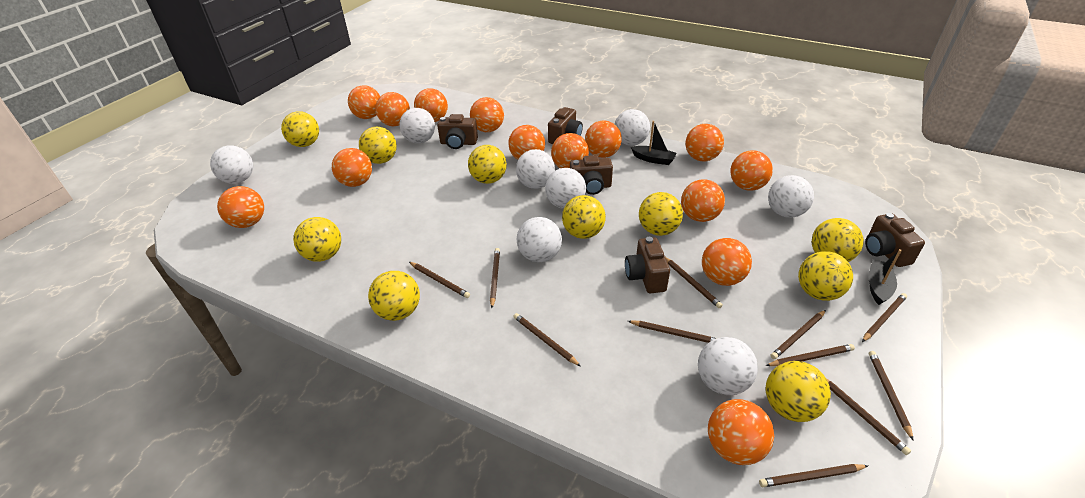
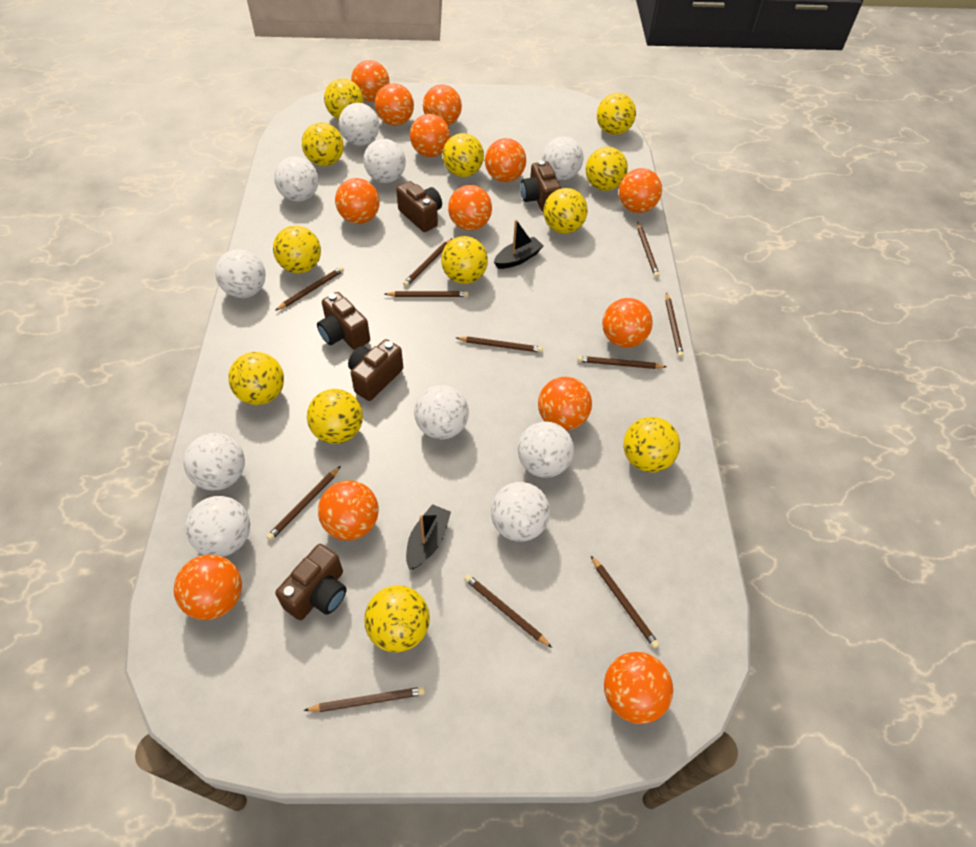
orange ball: [217,186,264,228] [332,148,372,187] [348,85,380,119] [375,92,410,126] [414,88,448,122] [470,97,504,132] [508,125,545,160] [551,133,589,168] [585,120,622,158] [681,179,725,222] [686,124,724,161] [702,238,752,286] [708,399,774,465] [730,150,773,191] = 14 -> [174,555,242,620] [318,480,379,541] [335,178,380,224] [351,60,390,102] [375,83,414,126] [410,114,450,157] [423,85,462,126] [448,185,492,231] [485,138,526,182] [538,377,592,430] [602,298,653,348] [604,652,673,724] [619,168,662,213] = 13
white ball: [210,145,253,184] [399,108,435,144] [516,149,555,189] [517,217,562,262] [545,168,586,209] [615,109,650,146] [698,337,758,395] [768,175,814,218] = 8 -> [183,433,245,490] [186,496,250,557] [215,249,266,298] [274,156,319,202] [339,103,379,146] [363,139,406,183] [414,385,469,439] [491,482,550,542] [518,421,574,478] [542,136,584,180] = 10
yellow ball: [281,111,319,147] [293,217,341,262] [359,127,397,164] [368,271,420,321] [468,145,507,184] [562,195,606,239] [639,192,683,236] [766,361,831,422] [798,251,853,301] [812,218,864,262] = 10 -> [228,352,284,405] [273,226,321,273] [302,122,344,166] [307,389,363,444] [324,78,363,119] [364,585,430,653] [441,236,488,284] [443,133,484,177] [544,188,588,234] [586,147,628,191] [597,93,636,135] [623,417,680,473] = 12

